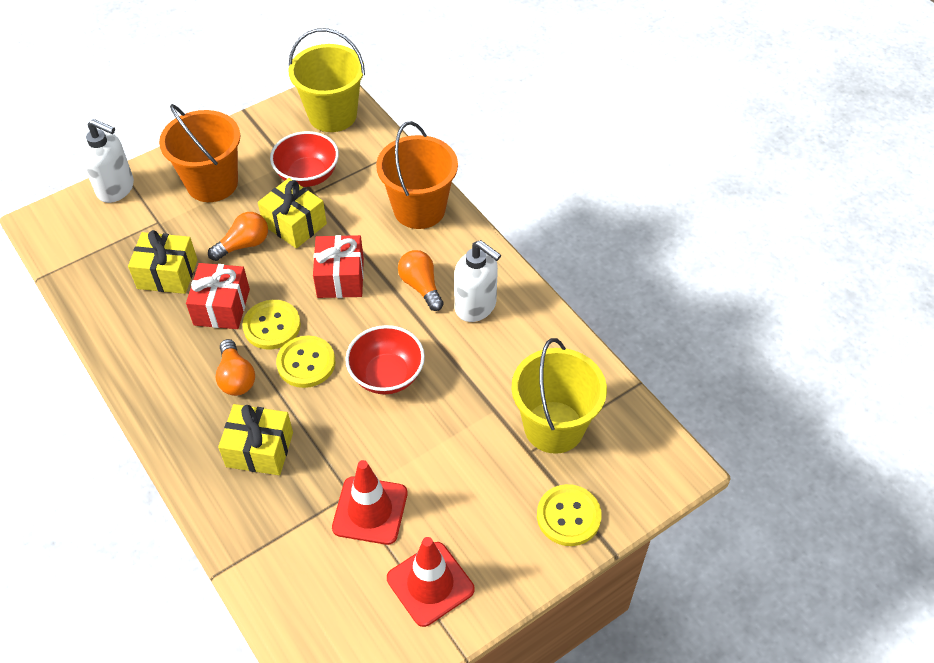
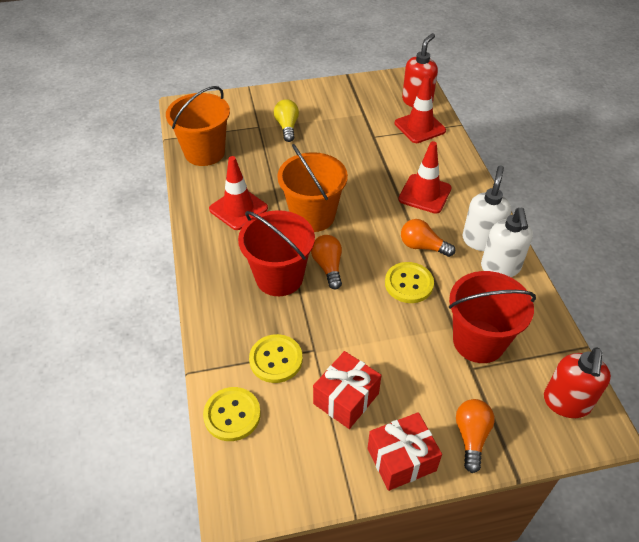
red bowl: [270,131,339,187] [345,325,425,394] = 2 -> none = 0
red bucket: none = 0 -> [238,210,315,296] [449,271,536,363] = 2
red soap dispenser: none = 0 -> [402,33,438,107] [544,347,611,418] = 2
red traffic cone: [332,460,407,545] [387,537,474,627] = 2 -> [209,156,268,230] [395,75,446,143] [398,141,452,214] = 3
yellow bucket: [289,28,365,132] [511,338,607,454] = 2 -> none = 0
yellow gift: [128,230,197,294] [218,404,293,475] [258,178,327,249] = 3 -> none = 0
yellow light bulb: none = 0 -> [274,99,299,142] = 1

